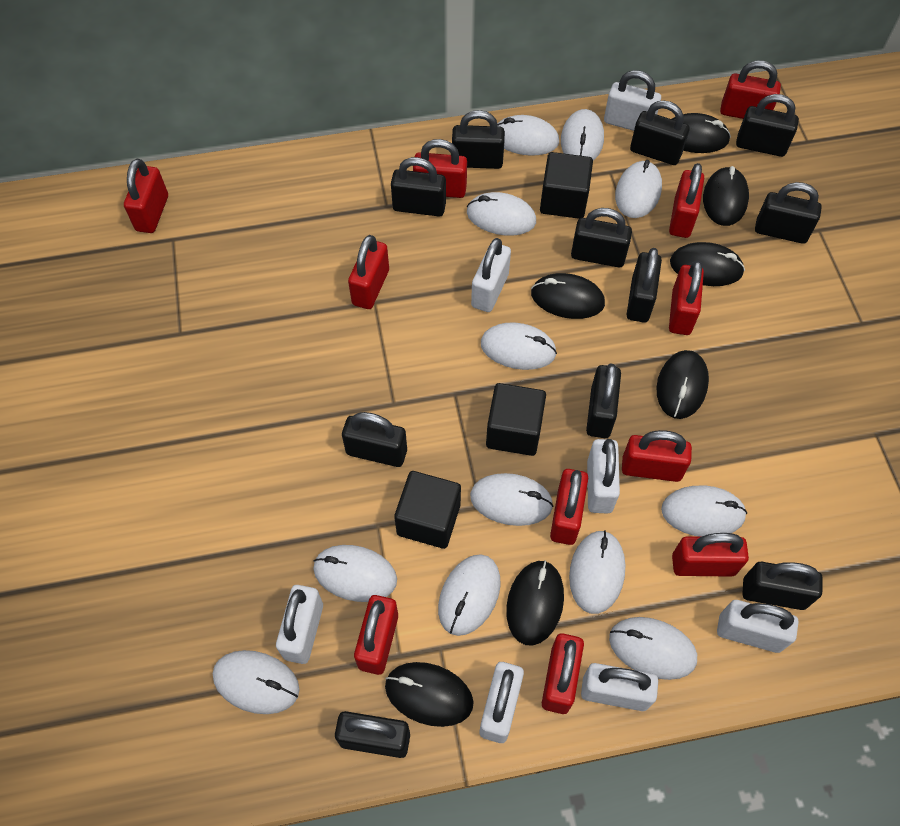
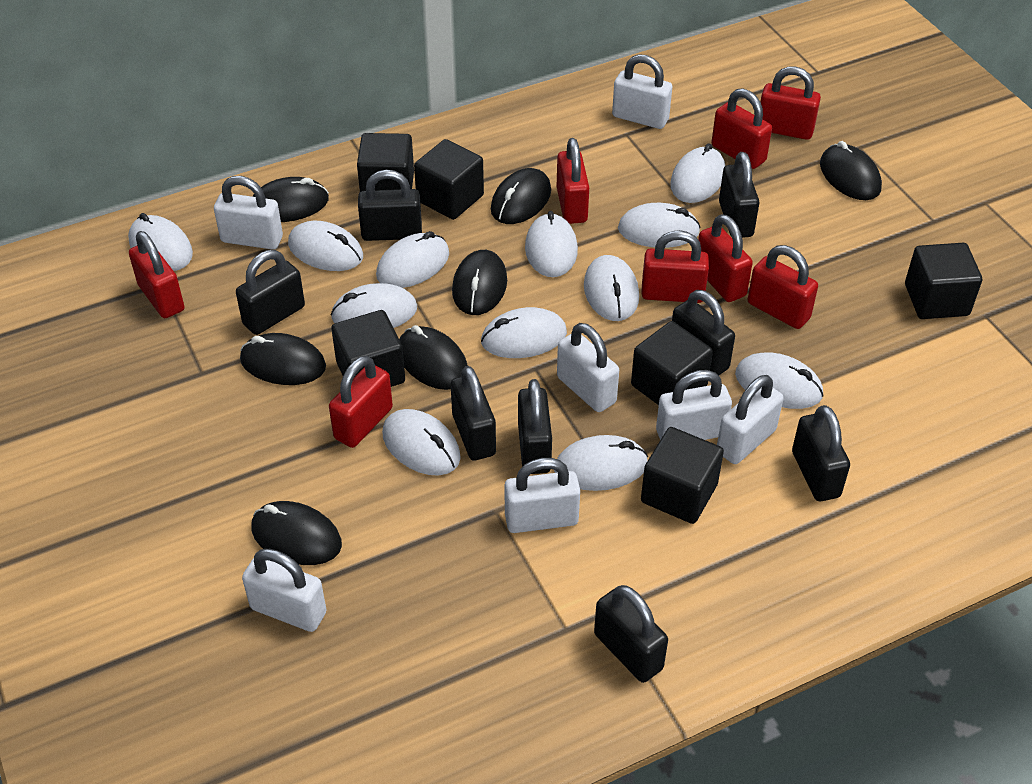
black cube: [394,471,461,549] [486,383,546,456] [540,152,593,219] = 3 -> [331,310,405,387] [357,133,414,192] [414,139,484,220] [631,321,713,405] [641,427,724,524] [905,243,982,319] = 6
black padlock: [335,711,410,758] [342,412,407,467] [391,157,446,216] [452,110,505,169] [571,208,632,267] [586,363,621,438] [626,248,662,323] [630,100,690,165] [736,94,799,157] [743,562,823,610] [755,182,822,244] = 11 -> [236,250,305,335] [358,170,422,241] [451,366,496,461] [518,379,552,474] [594,585,668,683] [672,290,735,375] [719,152,759,238] [792,405,850,501] = 8
red padlock: [124,159,168,233] [348,235,389,309] [354,595,398,675] [413,139,467,198] [542,633,584,714] [550,469,588,545] [622,430,692,482] [669,163,704,238] [669,260,704,335] [672,533,749,577] [720,60,781,119] = 11 -> [129,231,185,318] [329,356,393,448] [556,138,589,224] [641,230,709,303] [698,214,753,302] [711,88,772,169] [748,245,818,329] [760,67,821,140] = 8

